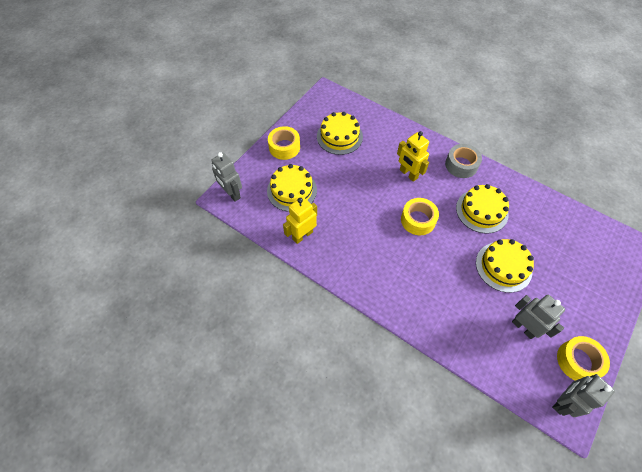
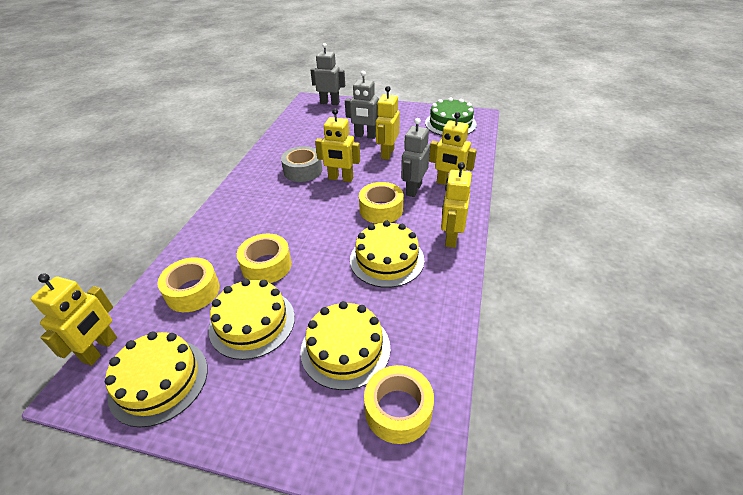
green cake: none = 0 -> [425,97,477,135] = 1
yellow robot: [283,197,317,244] [397,131,429,182] = 2 -> [31,273,117,366] [315,109,360,182] [376,86,400,160] [429,112,477,185] [441,162,472,248] = 5
yellow tape: [268,126,300,160] [401,198,439,235] [557,336,610,381] = 3 -> [157,257,220,312] [237,233,292,283] [359,182,403,224] [364,365,434,444] = 4

